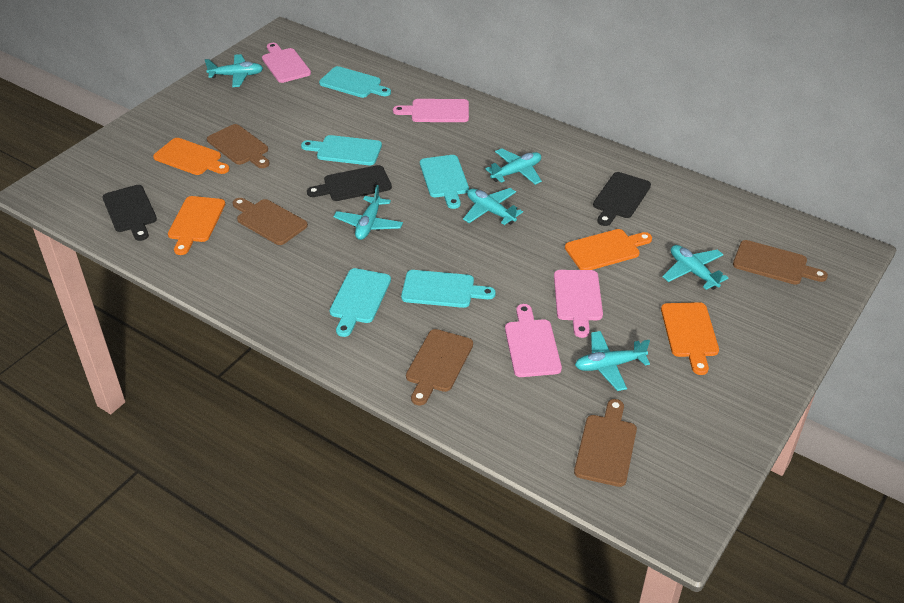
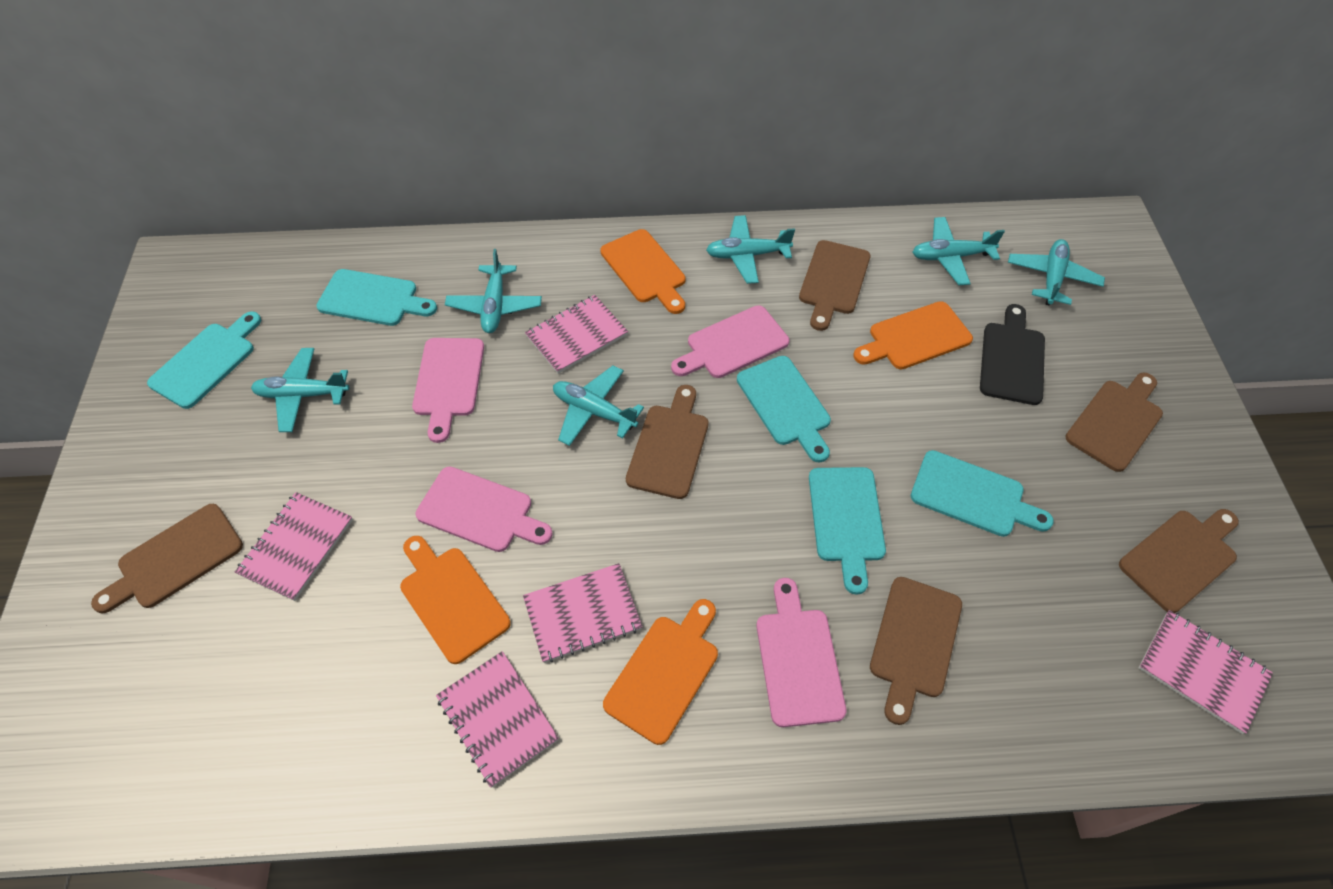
black cutting board: [103,185,157,241] [307,165,392,201] [593,172,651,226] = 3 -> [980,304,1045,405] = 1
brown cutting board: [207,124,270,168] [232,198,308,245] [406,329,473,406] [574,399,637,487] [733,240,828,285] = 5 -> [91,504,243,613] [626,385,709,499] [799,240,870,331] [870,577,962,725] [1065,373,1163,472] [1119,509,1239,613] = 6
pink notebook: none = 0 -> [235,492,353,601] [436,651,559,788] [523,563,642,663] [525,295,628,374] [1138,610,1273,734] = 5

